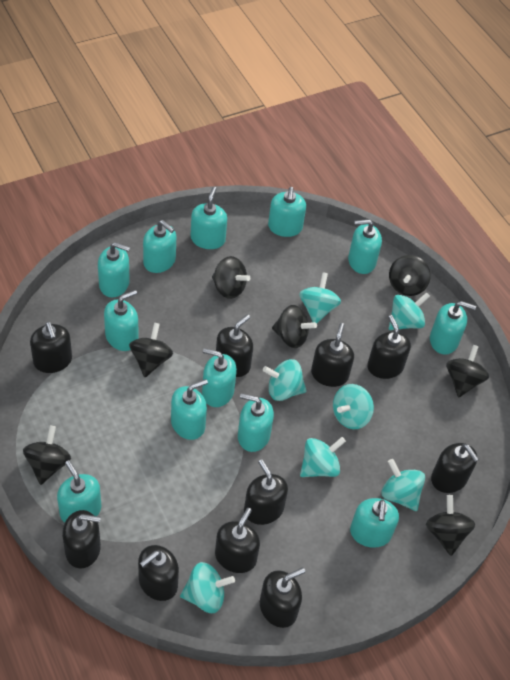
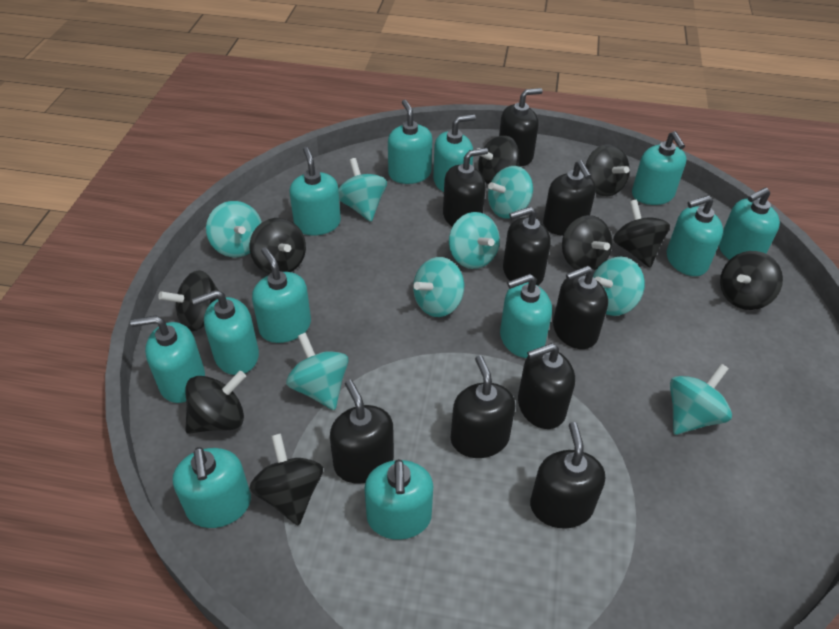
black soap dispenser: [30,322,72,373] [62,510,101,568] [138,545,179,601] [215,508,260,573] [216,314,253,377] [244,459,288,525] [260,567,305,628] [311,323,354,387] [367,315,411,379] [431,443,479,493] = 10 -> [330,380,394,484] [443,148,488,226] [451,355,515,458] [499,88,543,166] [503,207,551,286] [518,343,575,429] [530,422,605,528] [543,160,596,236] [553,266,608,349] = 9
black spinning top: [23,425,71,485] [129,323,173,377] [212,256,250,299] [272,305,317,348] [389,255,431,296] [426,495,475,556] [446,345,489,397] = 7 -> [158,270,219,331] [185,371,246,434] [249,218,306,274] [249,433,323,526] [477,135,519,184] [562,215,612,270] [585,144,630,196] [613,200,670,267] [720,251,783,310] = 9
turquoise spinning top: [180,562,235,613] [263,359,307,401] [299,272,341,323] [300,437,346,477] [333,384,374,429] [381,459,425,511] [389,292,430,330] = 7 -> [206,201,262,257] [286,333,348,410] [338,158,387,222] [413,257,464,317] [449,212,500,269] [488,166,533,219] [593,257,645,316] [670,364,732,435] = 8

